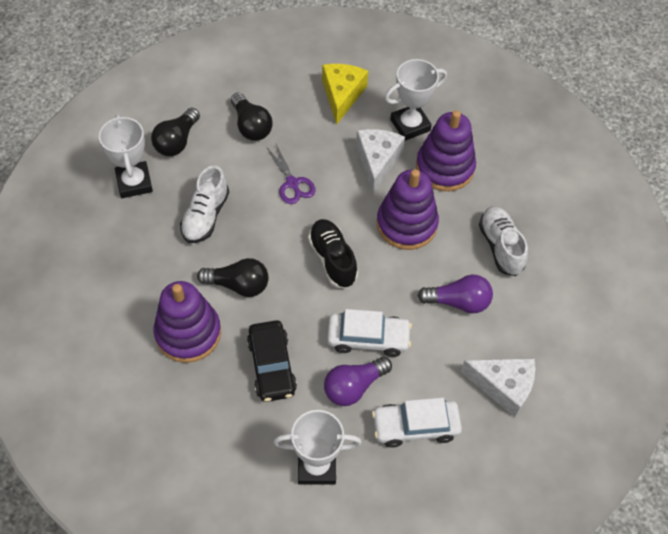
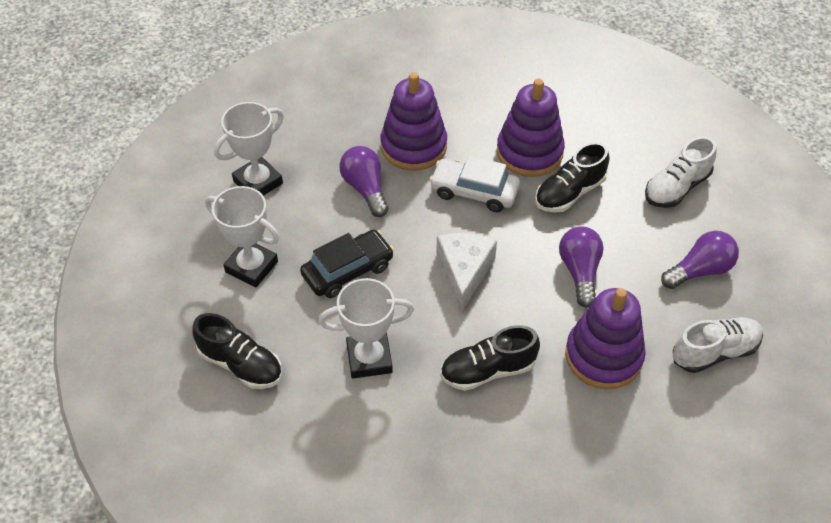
black light bulb: [151,108,200,156] [197,258,269,297] [231,93,273,141] = 3 -> none = 0
black shoe: [308,219,358,288] = 1 -> [193,313,282,389] [440,325,540,391] [535,142,609,213] = 3
purple light bulb: [324,357,392,406] [417,275,493,313] = 2 -> [339,146,388,217] [559,227,604,307] [661,231,739,289] = 3
purple scissors: [267,144,316,204] = 1 -> none = 0
white car: [327,309,412,357] [372,398,462,448] = 2 -> [429,156,520,212] = 1
white cheese: [356,129,405,194] [461,358,535,417] = 2 -> [436,233,497,312] = 1
yellow cheese: [322,64,368,125] = 1 -> none = 0

